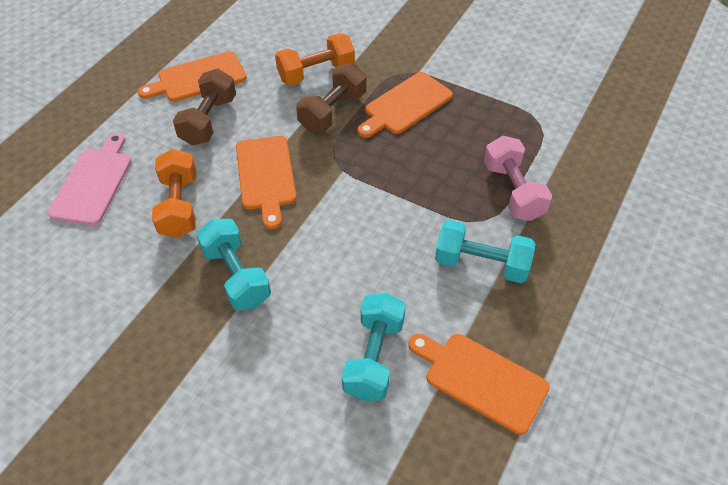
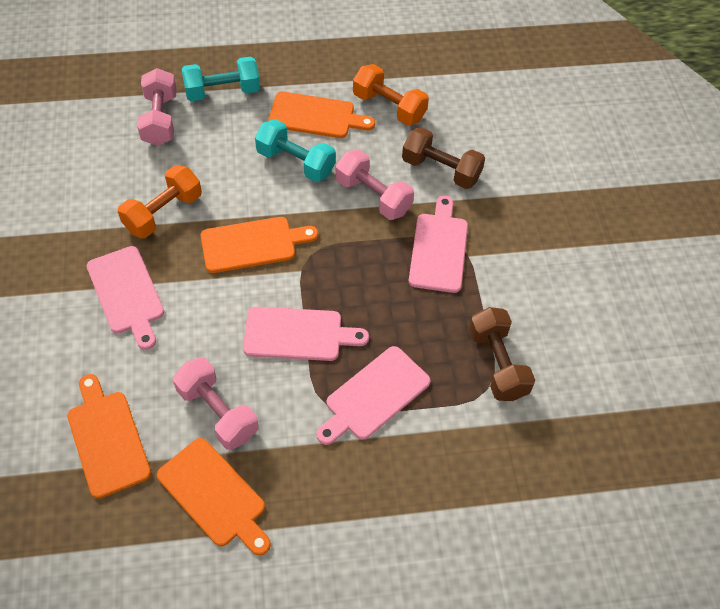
pink cutting board: [48,133,131,225] = 1 -> [87,246,164,350] [243,307,369,361] [316,346,431,445] [409,195,468,293] = 4
pink dumbbell: [484,136,552,221] = 1 -> [137,68,177,146] [173,357,258,450] [336,149,414,220] = 3
turquoise dumbbell: [196,219,271,311] [342,293,406,401] [435,220,535,283] = 3 -> [182,57,260,101] [255,119,336,182] = 2

